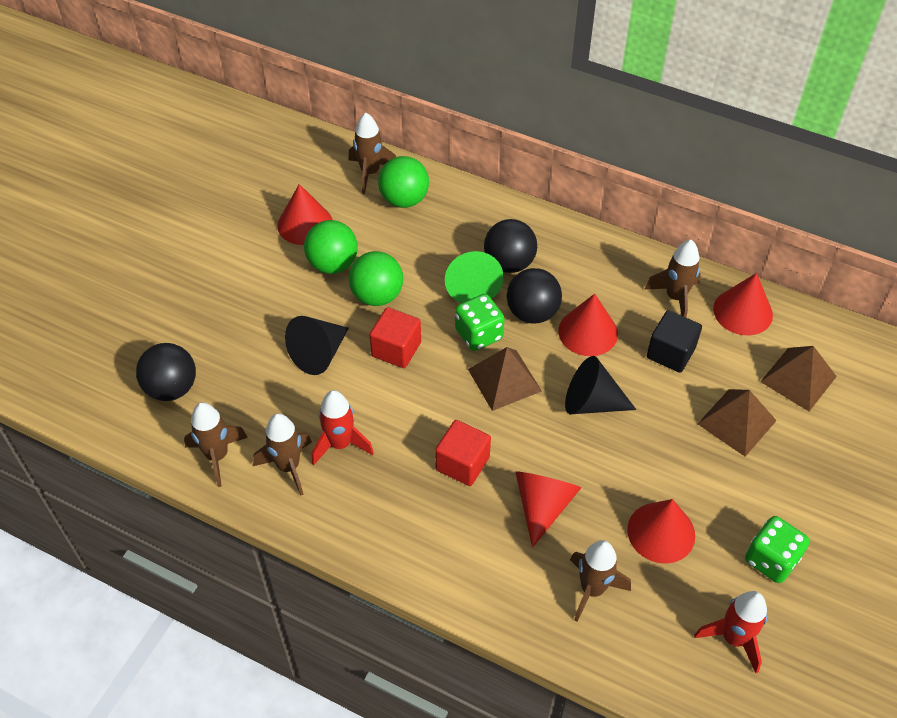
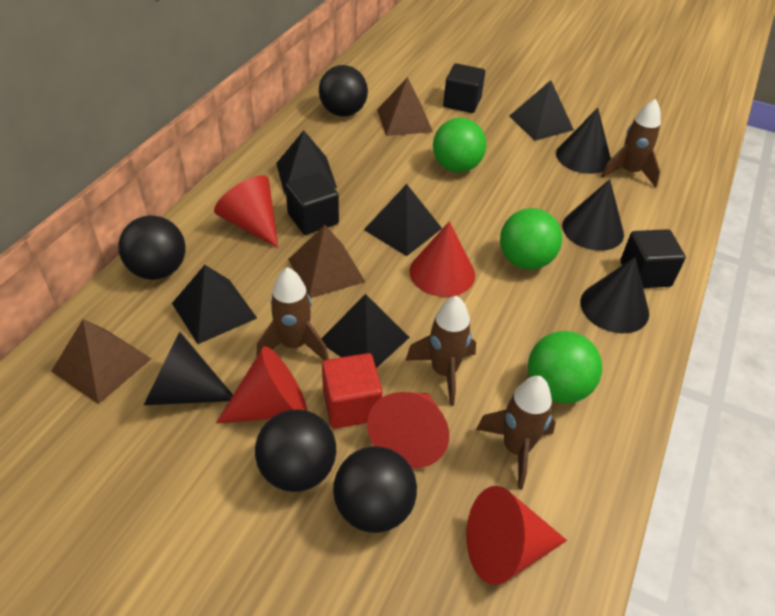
black ball: [136,343,196,401] [484,219,537,273] [507,268,562,324] = 3 -> [118,216,186,280] [255,409,336,492] [319,65,368,117] [333,446,417,533] = 4
black cone: [285,316,349,375] [565,356,636,414] = 2 -> [144,332,233,405] [556,108,611,174] [562,179,624,251] [580,257,649,333] = 4
black cube: [647,310,702,373] = 1 -> [285,173,339,235] [443,63,485,113] [620,229,686,288] = 3
black pyramid: none = 0 -> [172,265,257,344] [276,130,337,195] [321,294,410,368] [364,184,442,256] [509,80,574,141] = 5
brown rocket: [184,402,248,487] [253,413,312,496] [349,112,396,194] [570,540,631,622] [644,240,701,317] = 5 -> [256,267,329,360] [406,296,476,406] [476,376,556,490] [601,99,661,188] = 4
green cone: [445,251,504,303] = 1 -> none = 0
green dice: [455,294,505,351] [745,516,810,583] = 2 -> none = 0
red cube: [370,307,421,368] [435,420,491,486] = 2 -> [322,353,383,429] = 1
red rocket: [312,390,374,466] [694,591,767,673] = 2 -> none = 0

